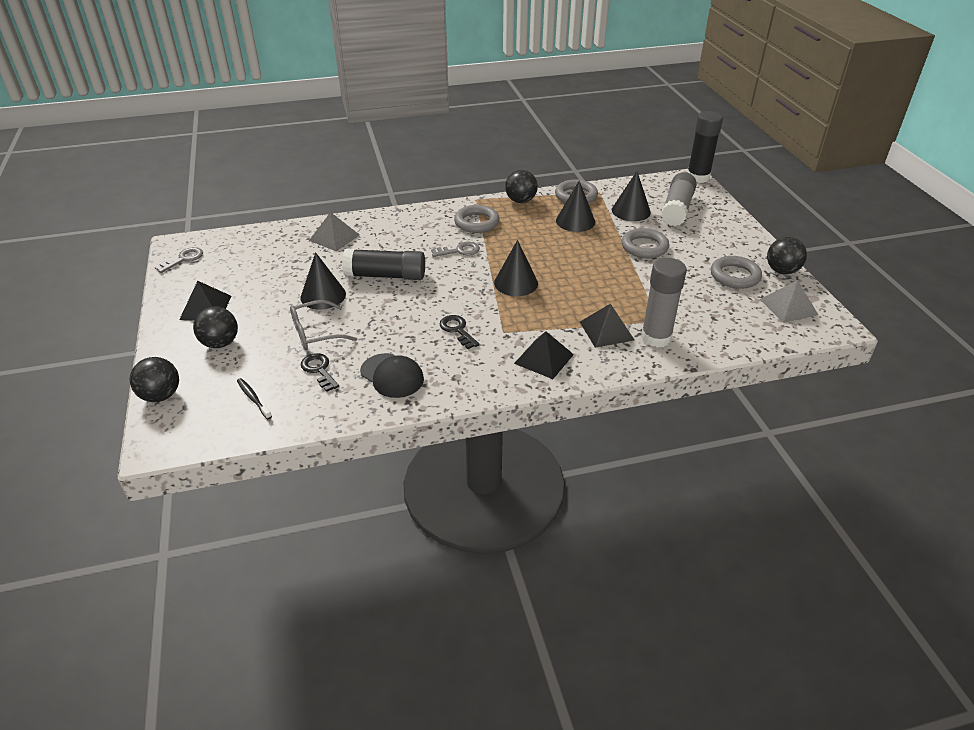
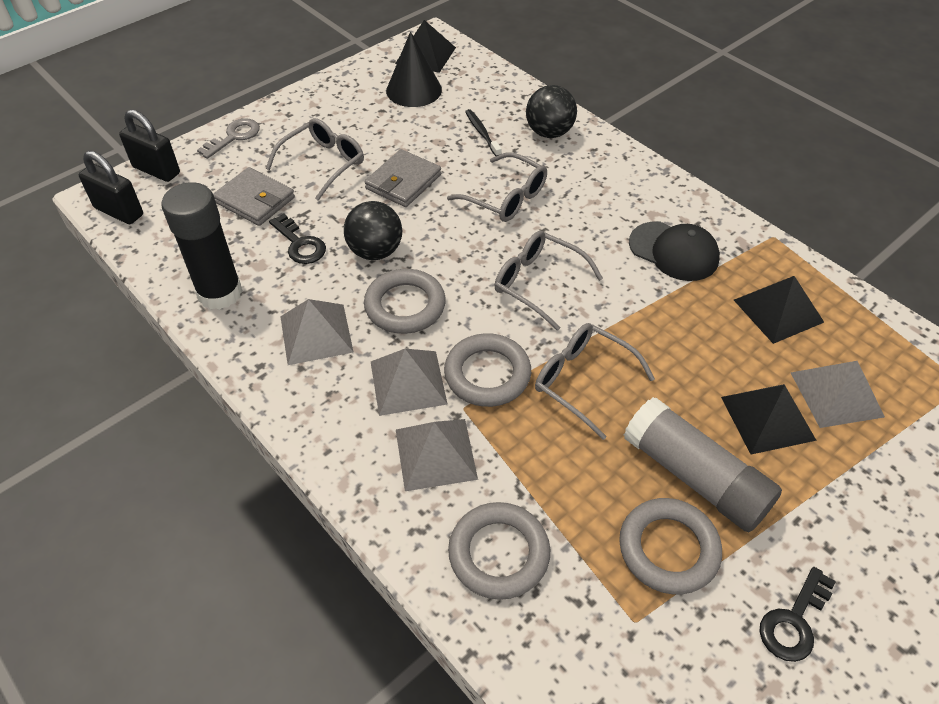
black ball: [130,357,179,402] [193,306,238,348] [505,170,538,203] [767,237,807,274] = 4 -> [344,201,402,260] [526,85,577,138] = 2
black cone: [300,252,346,310] [494,240,538,296] [556,181,595,232] [612,171,651,221] = 4 -> [386,31,442,107] = 1
black glue stick: [342,248,425,280] [687,111,723,183] = 2 -> [161,182,243,310] = 1
black padlock: none = 0 -> [79,151,143,224] [119,110,180,182] = 2
grey glasses: [290,300,357,349] = 1 -> [266,118,364,201] [447,152,547,222] [494,231,603,331] [535,323,655,440] = 4
grey glue stick: [641,258,687,348] [661,172,697,226] = 2 -> [624,397,782,532] = 1
grey key: [155,247,203,273] [431,242,480,257] = 2 -> [197,118,260,159] = 1
grey pyramid: [309,212,360,251] [760,280,818,323] = 2 -> [280,299,354,365] [371,349,448,416] [396,419,478,491] [790,361,885,428] = 4
grey wallet: none = 0 -> [213,167,295,226] [365,149,441,207] = 2

